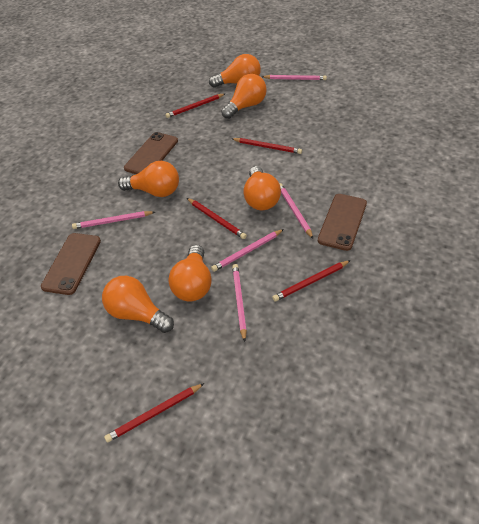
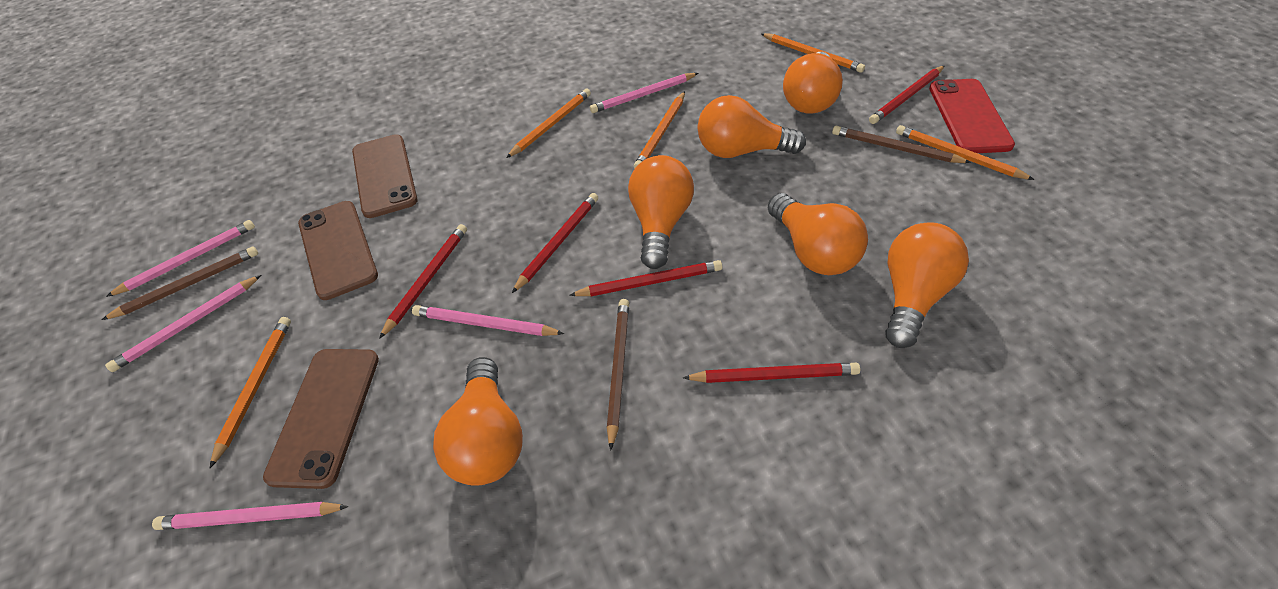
brown pencil: none = 0 -> [102,247,258,320] [607,299,629,451] [832,126,971,163] = 3
orange pencil: none = 0 -> [210,317,291,468] [506,88,591,158] [634,91,685,168] [761,33,865,73] [896,125,1035,180] = 5
red phone: none = 0 -> [929,79,1015,153] = 1

